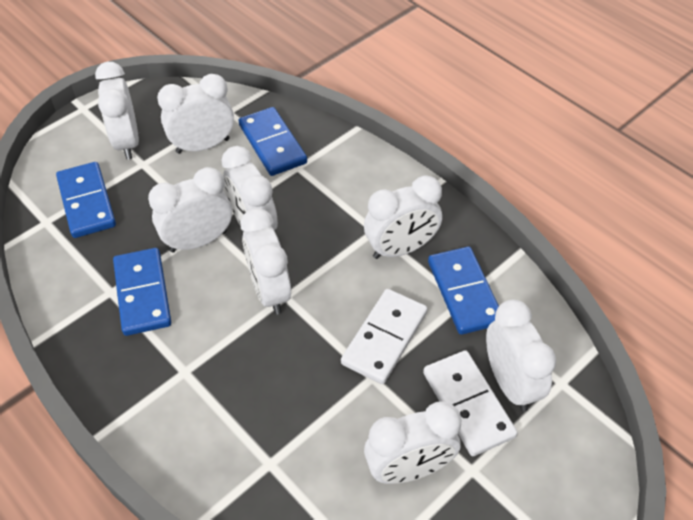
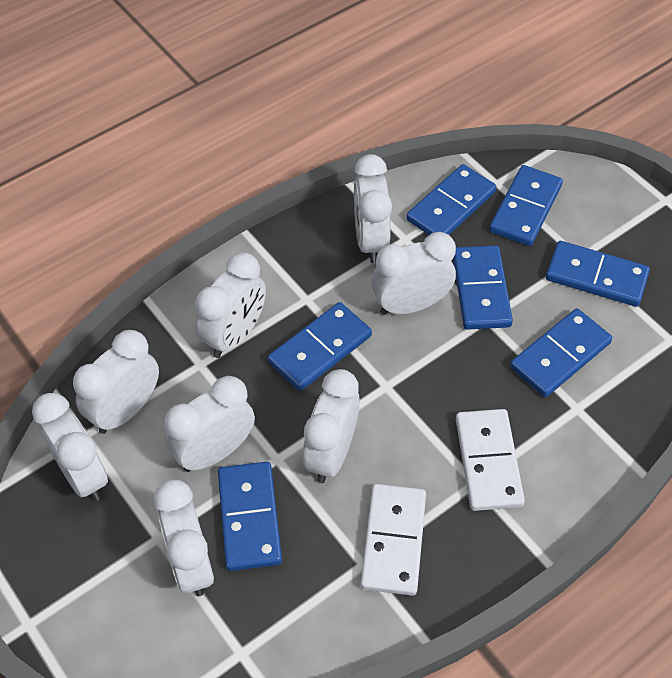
blue domino: [56,162,116,238] [113,248,171,336] [239,107,307,176] [428,247,499,335] = 4 -> [218,462,282,571] [268,302,372,391] [407,164,496,235] [453,245,513,330] [489,165,563,246] [510,308,612,397] [546,241,650,307] = 7

